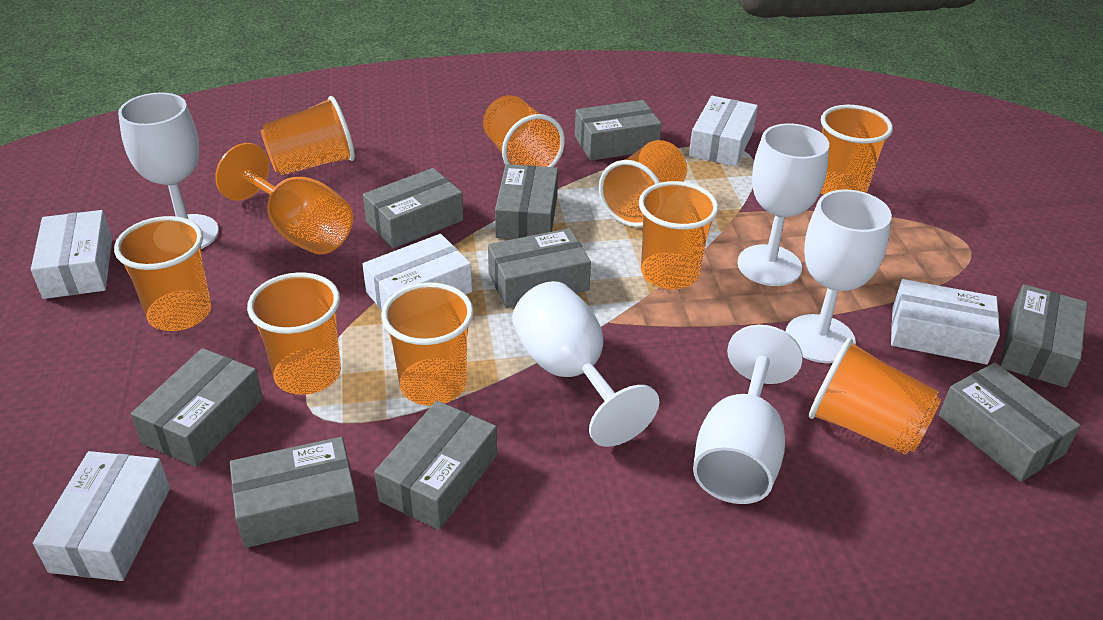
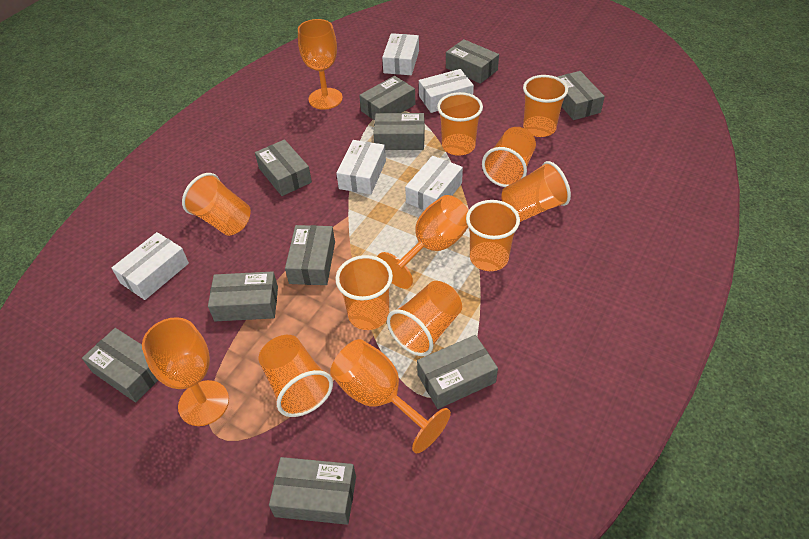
grey box: [131,348,263,467] [230,437,360,548] [363,168,464,248] [374,401,497,530] [488,228,591,308] [495,164,558,239] [575,100,662,161] [939,362,1081,482] [1000,284,1088,388] = 9 -> [82,328,158,402] [208,271,278,321] [255,139,312,196] [269,457,356,525] [285,225,335,285] [359,76,415,120] [373,113,425,150] [417,335,498,409] [446,39,499,84] [558,71,605,120] = 10
orange goblet: [215,143,353,255] = 1 -> [142,317,229,426] [298,19,343,110] [330,339,451,453] [377,195,468,289] = 4
white goblet: [118,93,219,249] [512,281,659,447] [693,325,803,504] [738,123,829,286] [785,189,892,363] = 5 -> none = 0

